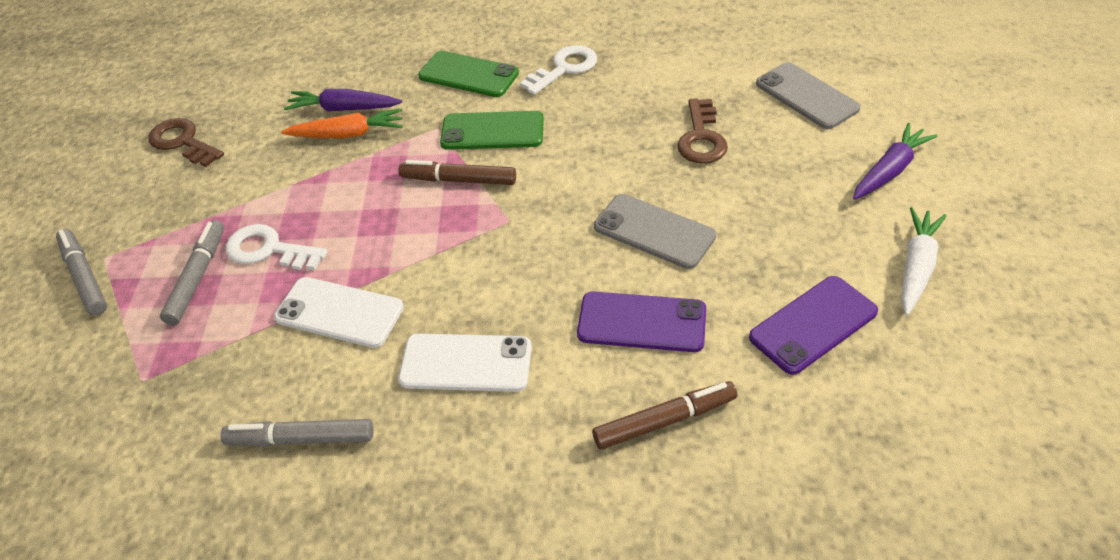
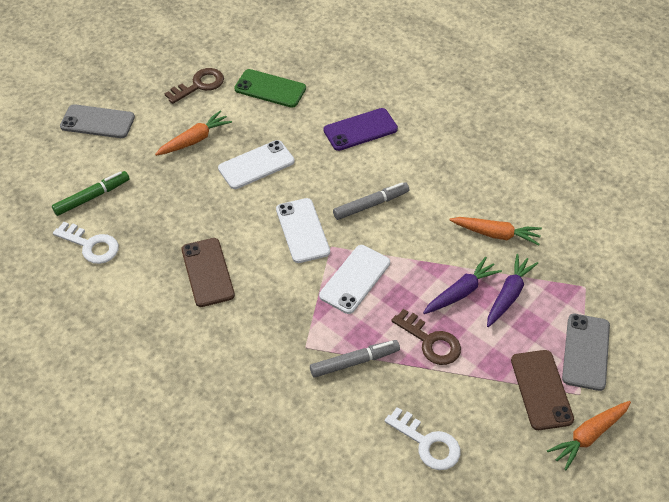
brown marker: [398,160,516,185] [592,381,737,449] = 2 -> none = 0
brown phone: none = 0 -> [181,238,235,307] [511,350,574,430] = 2
green marker: none = 0 -> [52,171,130,216] = 1
green phone: [418,51,519,97] [440,111,544,150] = 2 -> [234,69,306,108] = 1
grey marker: [56,229,107,316] [160,220,224,325] [220,419,374,447] = 3 -> [310,340,400,378] [333,182,409,220] = 2
orange carrot: [281,108,403,138] = 1 -> [155,111,232,156] [449,217,542,245] [547,401,631,470] = 3
purple phone: [577,291,706,352] [749,276,878,375] = 2 -> [323,108,398,151] = 1
white carrot: [901,207,947,315] = 1 -> none = 0
white phone: [274,277,404,348] [398,334,532,392] = 2 -> [218,140,295,189] [276,198,330,263] [319,245,390,314] = 3

